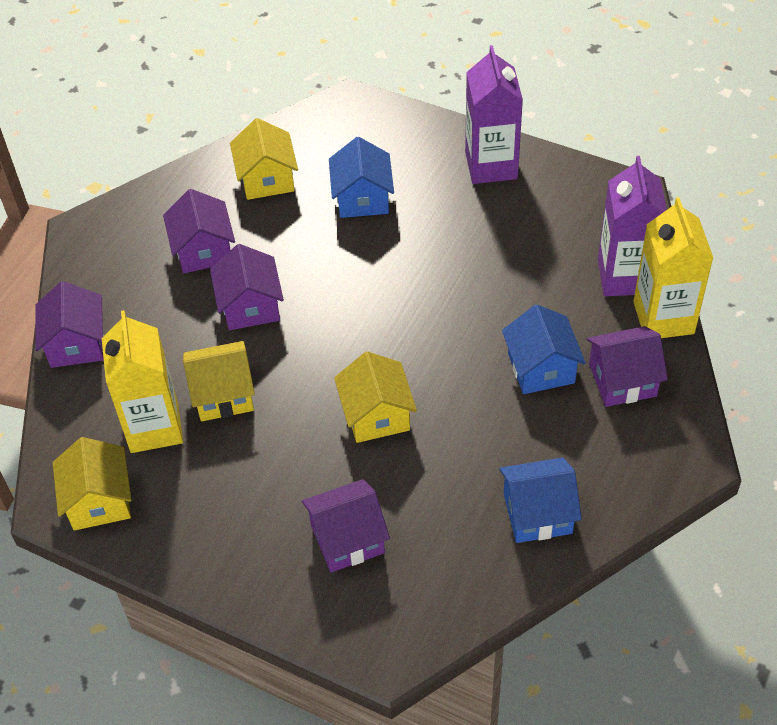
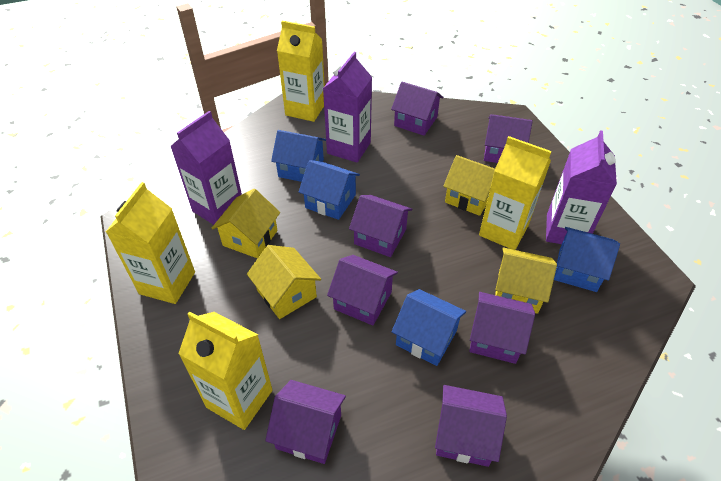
blue house: [329,137,394,218] [499,457,582,543] [502,304,586,394] = 3 -> [271,130,326,182] [299,160,360,220] [391,289,466,366] [554,227,620,292] = 4
purple carton: [465,45,523,184] [598,156,667,296] = 2 -> [170,111,242,225] [323,52,372,163] [546,130,617,244] = 3
purple house: [35,281,104,368] [163,189,235,273] [210,244,284,330] [302,479,390,572] [587,326,668,407] = 5 -> [265,380,346,464] [327,255,398,325] [349,195,412,257] [391,82,443,136] [435,385,507,467] [469,292,535,364] [484,114,533,163] = 7
yellow carton: [101,310,183,453] [633,197,713,338] = 2 -> [106,182,195,304] [178,312,272,430] [277,21,325,122] [479,136,552,250] = 4

